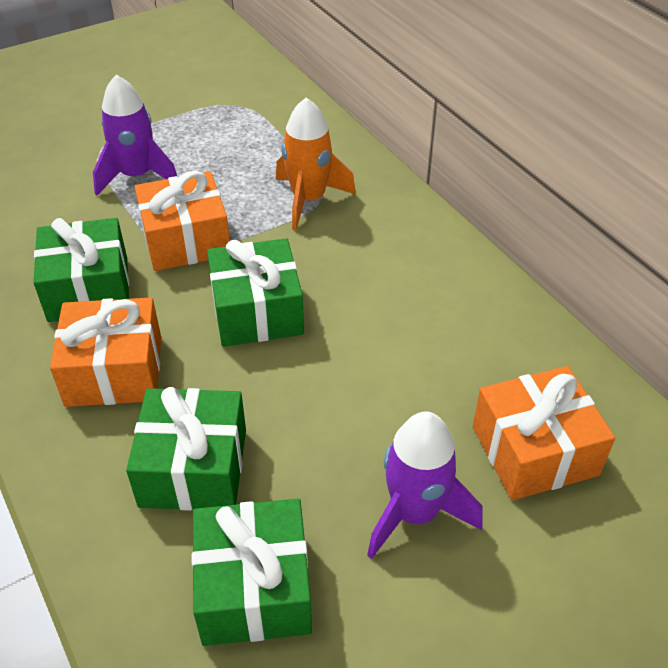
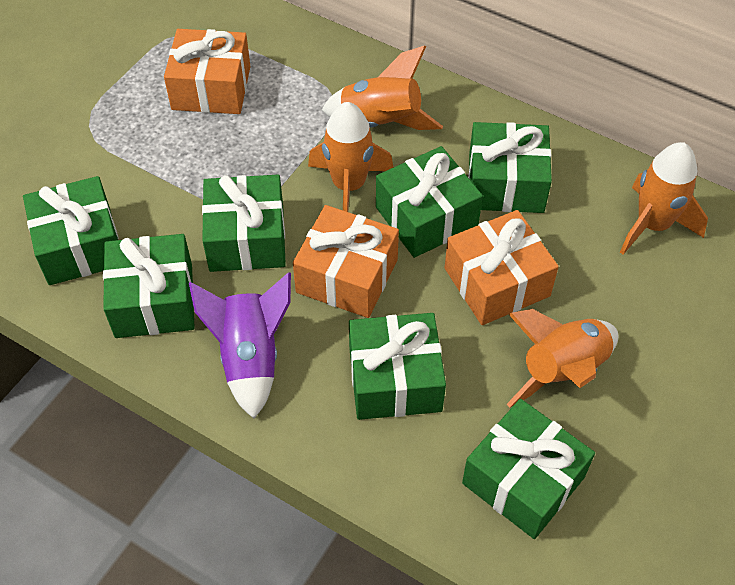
green gift: [33,218,129,322] [126,387,246,511] [192,499,312,646] [207,238,304,347] = 4 -> [23,176,118,285] [103,234,195,338] [202,175,286,272] [349,313,446,420] [376,146,483,258] [462,399,595,539] [468,122,552,213] = 7
orange rocket: [276,97,356,230] = 1 -> [308,102,393,212] [322,45,443,130] [507,309,618,408] [620,142,708,255] = 4
purple rocket: [93,75,177,196] [367,411,483,559] = 2 -> [189,272,291,419] = 1

